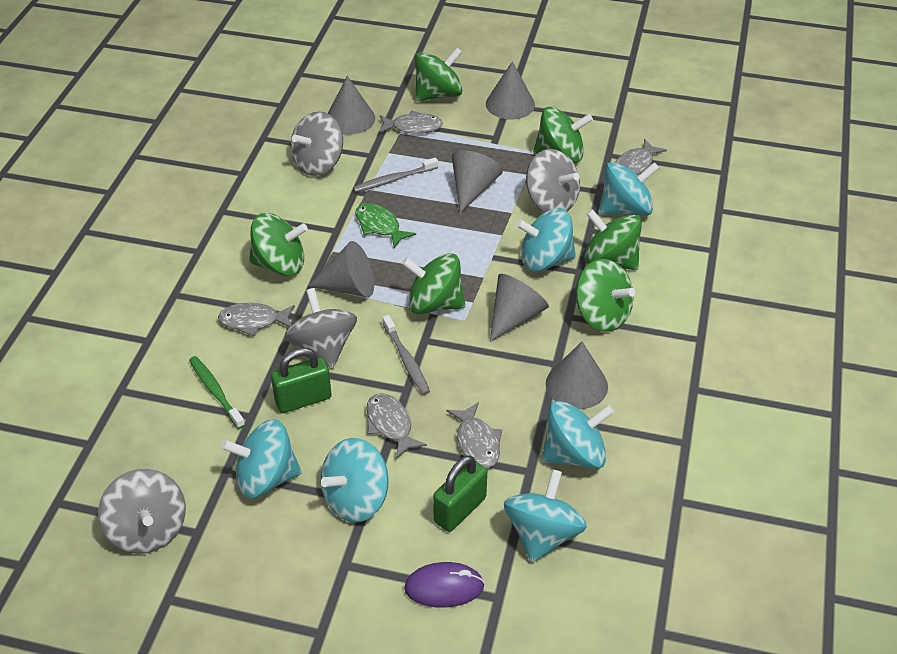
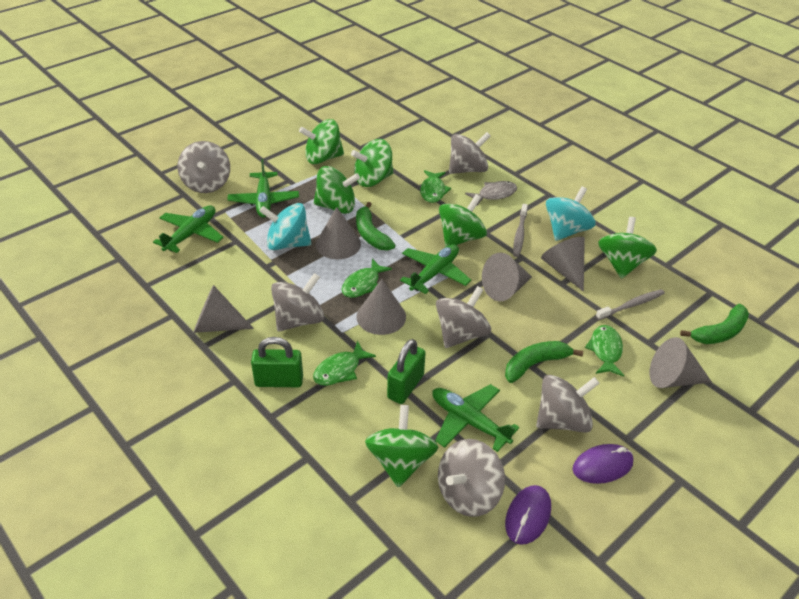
green banana: none = 0 -> [356,202,395,250] [505,341,583,383] [680,304,749,344] = 3
green fish: [355,203,416,248] = 1 -> [313,341,376,386] [341,259,392,298] [420,170,451,203] [585,325,624,377] = 4
green plane: none = 0 -> [153,205,224,253] [227,159,299,218] [400,244,471,294] [432,384,519,452] = 4
green toothbrush: [189,356,245,429] = 1 -> none = 0
grey fish: [218,303,295,337] [366,393,427,459] [379,111,443,134] [447,402,502,468] [615,139,667,175] = 5 -> [465,181,517,206] = 1
grey spinning top: [98,469,186,554] [285,288,357,369] [290,111,343,176] [526,149,580,212] = 4 -> [178,141,230,193] [271,273,324,332] [436,286,491,348] [438,439,505,517] [449,132,491,174] [536,375,600,433] = 6
purple mouse: [404,562,485,608] = 1 -> [505,485,551,545] [572,444,633,484] = 2
turquoise spinning top: [221,419,302,498] [321,438,389,523] [504,469,587,563] [516,208,576,272] [542,401,614,469] [600,162,659,216] = 6 -> [260,203,312,250] [546,186,596,241] = 2

